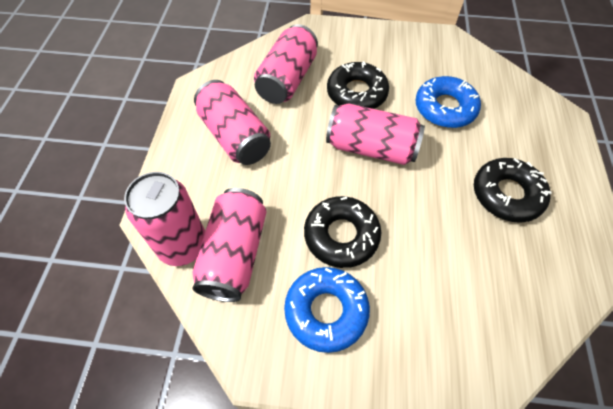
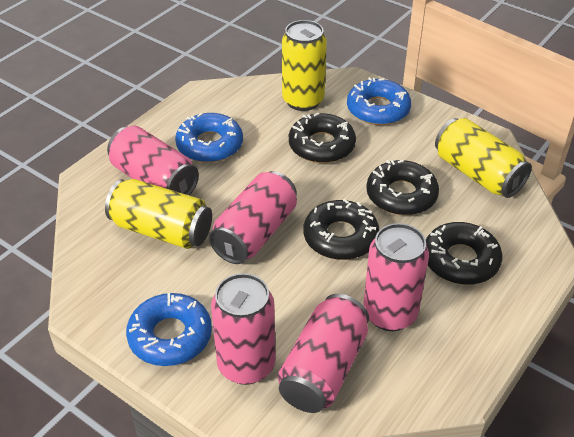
black donut: [304,196,381,268] [327,61,389,109] [474,158,552,223] = 3 -> [289,113,356,163] [304,199,379,260] [366,160,439,215] [426,222,503,285] = 4
blue donut: [284,267,370,353] [415,76,481,128] = 2 -> [126,293,212,366] [175,113,243,163] [347,77,411,125] = 3
yellow can: none = 0 -> [105,179,212,249] [282,20,327,111] [435,118,532,198] = 3

